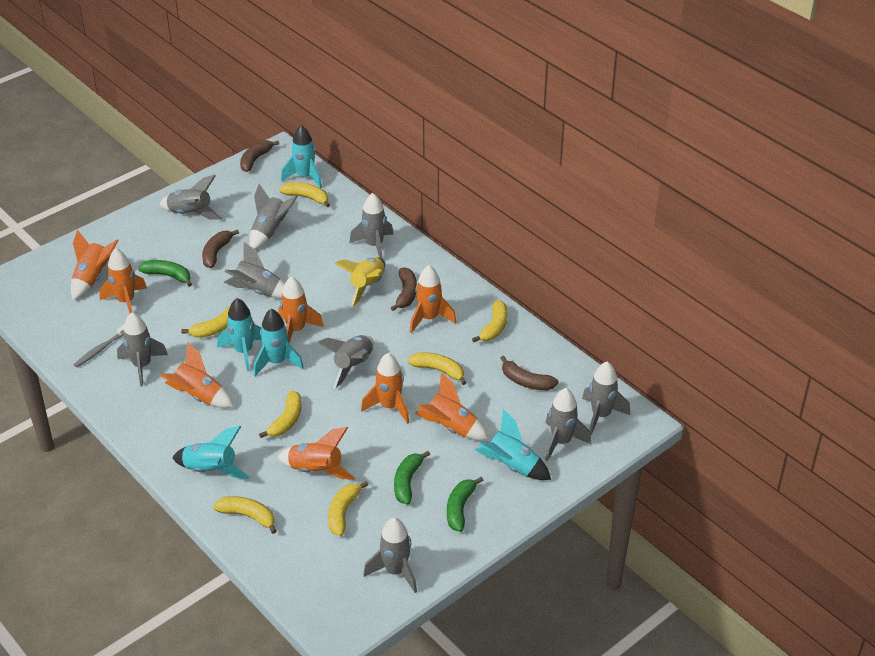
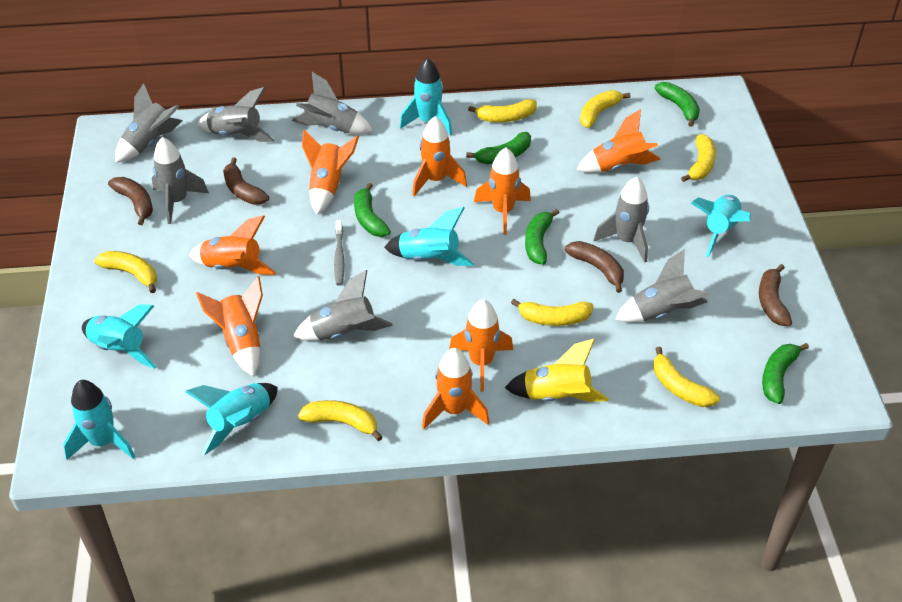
green banana: [138,260,192,287] [394,451,430,504] [447,477,484,532] = 3 -> [354,183,391,237] [466,132,531,164] [525,209,560,264] [655,82,700,127] [762,343,809,404] = 5
grey rocket: [117,312,168,386] [159,175,222,220] [224,241,285,299] [249,184,298,249] [317,335,374,389] [350,193,394,259] [363,518,417,593] [545,388,591,462] [582,362,630,435] = 9 -> [115,83,182,163] [152,137,209,224] [197,87,275,142] [292,72,373,134] [293,270,393,341] [593,177,649,263] [615,249,709,322] = 7
turquoise rocket: [172,426,249,479] [217,298,261,371] [254,309,304,376] [281,125,322,188] [475,409,551,480] = 5 -> [63,380,135,460] [82,305,157,369] [185,383,278,455] [384,207,474,266] [400,58,452,136] [691,195,751,257] = 6

